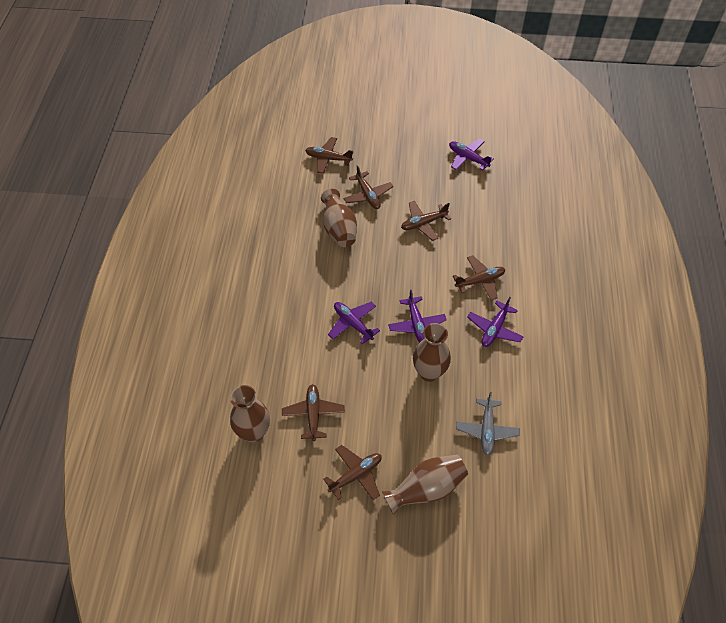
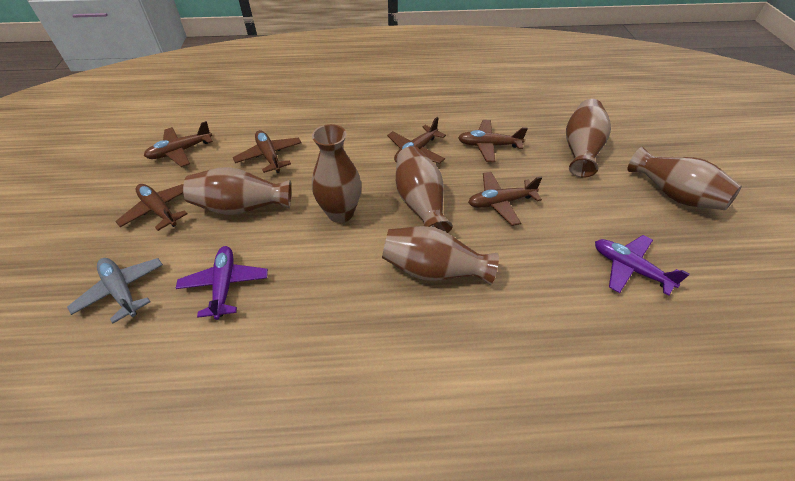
brown vase: [230,385,270,442] [321,189,357,247] [382,454,468,515] [413,323,451,382] = 4 -> [183,167,291,215] [312,124,361,223] [382,226,499,285] [396,146,453,233] [566,99,611,178] [627,147,742,210] = 6
purple plane: [328,302,380,344] [388,290,447,343] [449,139,494,171] [467,297,524,347] = 4 -> [176,246,268,320] [595,235,689,296] = 2

